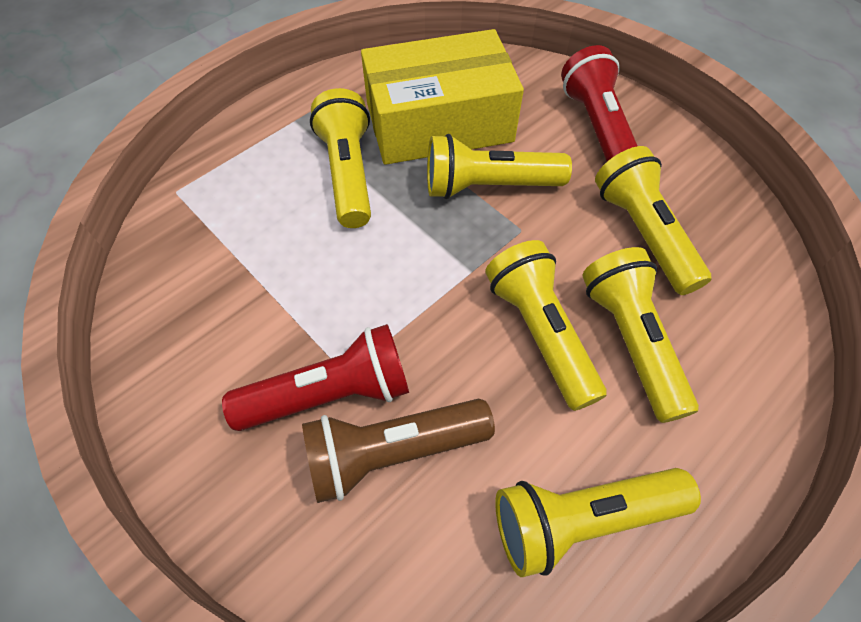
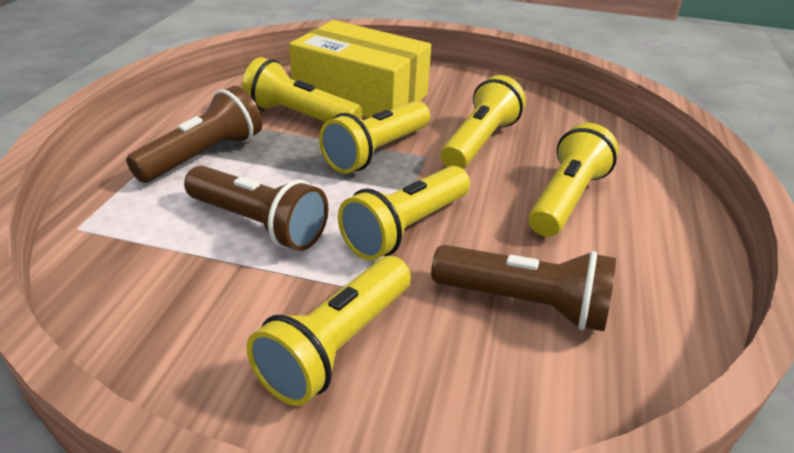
brown flashlight: [302,399,495,503] = 1 -> [126,86,262,183] [184,166,328,251] [431,245,616,331] = 3
red flashlight: [222,324,409,431] [561,45,637,161] = 2 -> none = 0

